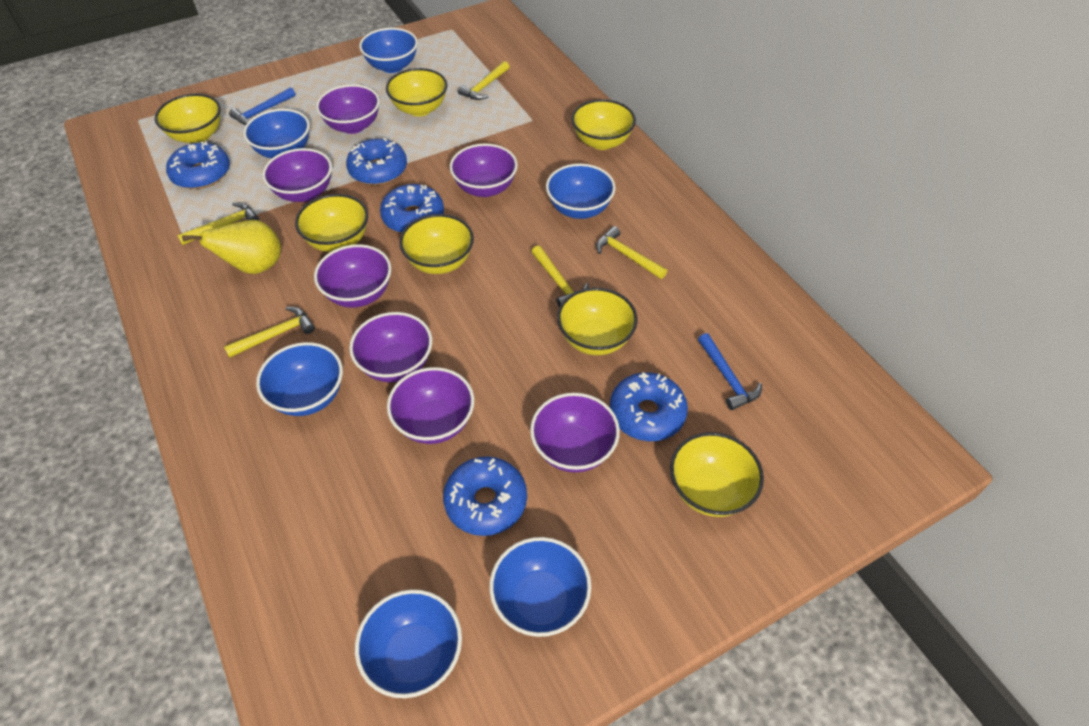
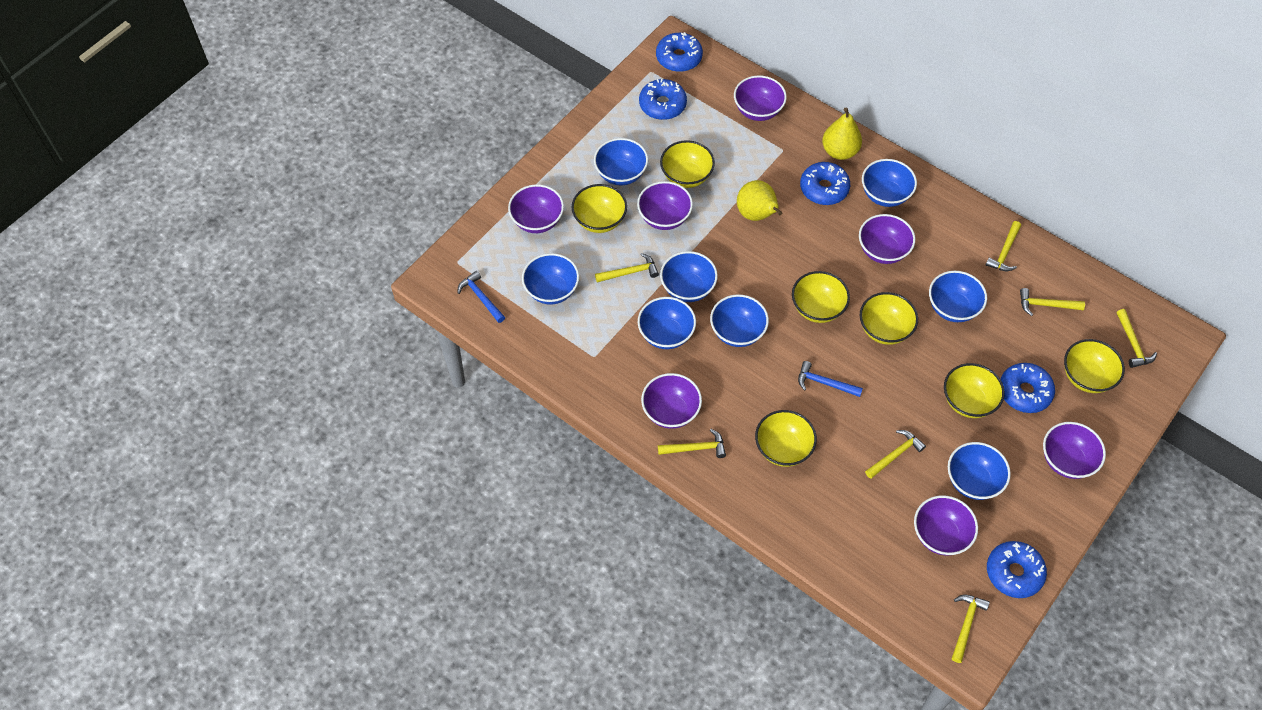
blue bowl: [243,109,310,158] [256,342,343,416] [355,589,462,698] [359,28,418,73] [489,537,591,637] [546,164,616,219] = 6 -> [522,253,579,305] [594,138,648,185] [638,297,696,349] [660,251,718,302] [710,294,769,347] [862,159,917,207] [929,271,987,322] [948,442,1011,500] = 8
yellow hammer: [177,202,259,245] [224,307,315,357] [458,61,509,100] [531,246,589,307] [596,226,667,279] = 5 -> [595,253,659,282] [658,429,726,458] [865,430,926,479] [952,595,990,663] [986,221,1021,271] [1020,288,1085,316] [1117,309,1157,368] = 7
yellow pear: [182,220,281,274] = 1 -> [737,180,782,221] [822,108,862,160] = 2

